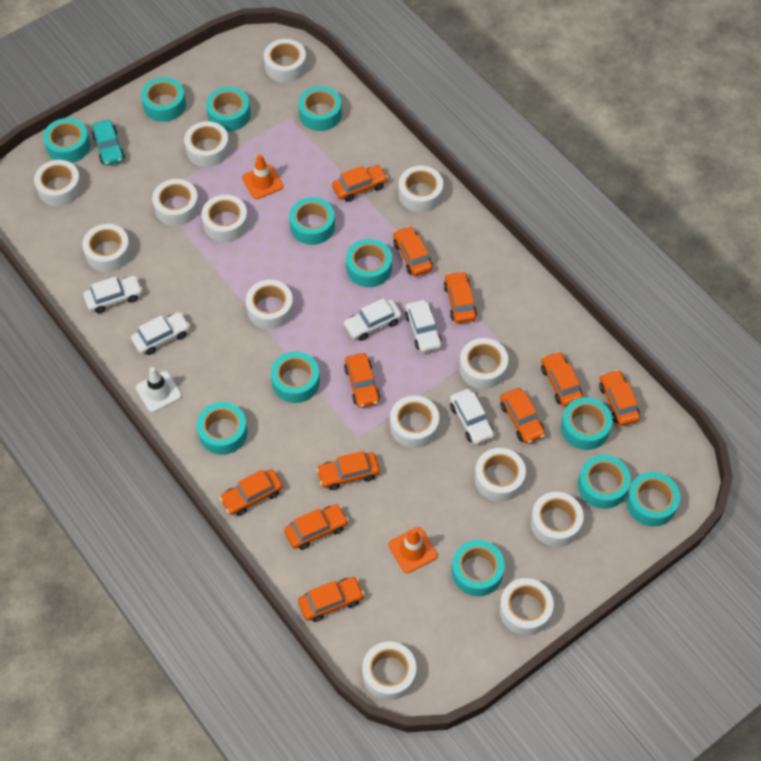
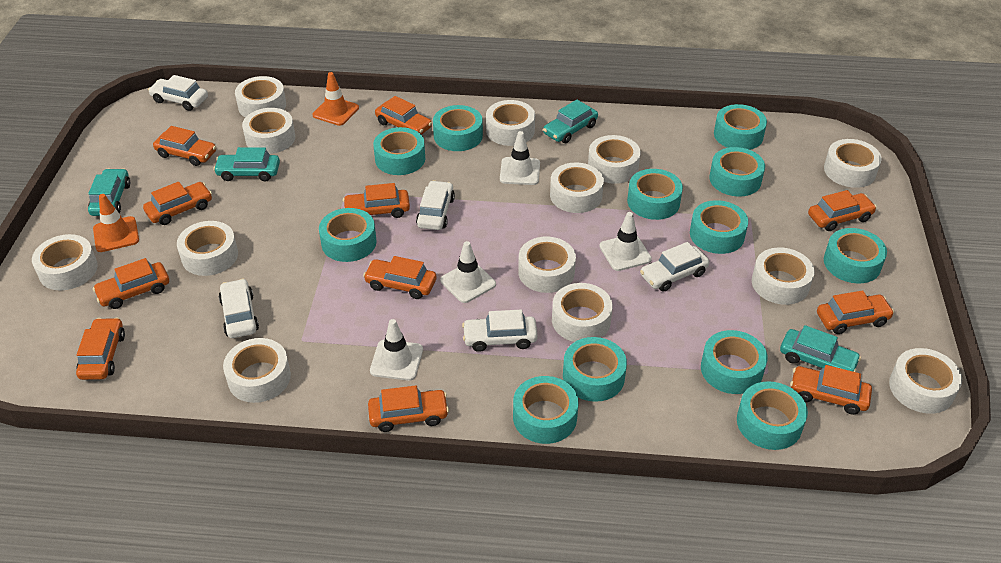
turquoise car: [92,120,125,166] = 1 -> [88,168,130,216] [213,147,280,181] [543,100,598,143] [780,325,861,372] = 4
white tape: [34,160,82,206] [82,224,131,272] [152,179,199,226] [184,121,230,167] [201,195,248,242] [246,280,294,329] [264,39,307,82] [362,641,416,700] [390,396,439,448] [398,166,443,212] [459,338,508,389] [474,448,526,502] [499,578,554,635] [530,492,584,547] = 14 -> [32,234,98,290] [177,221,238,276] [223,338,291,403] [235,76,286,117] [242,108,295,154] [486,100,535,146] [518,237,576,293] [550,162,604,213] [552,283,613,342] [588,135,641,184] [752,247,815,305] [824,139,882,188] [889,348,962,414] = 13
white traffic cone: [136,367,182,412] = 1 -> [370,319,423,381] [440,241,496,303] [500,131,540,185] [599,212,652,271] = 4

